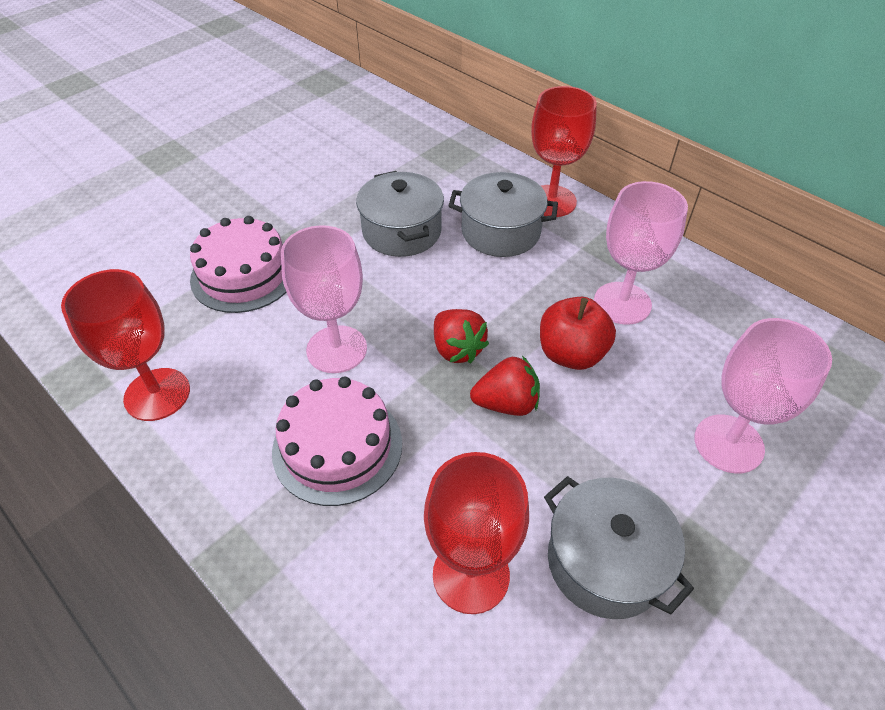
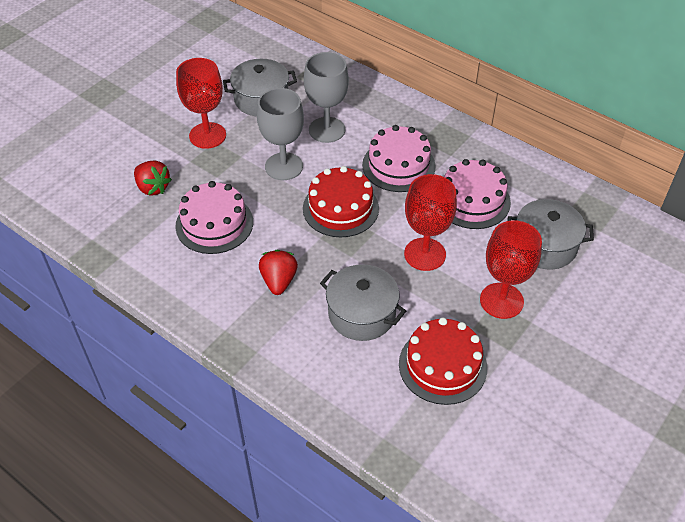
grey goblet: none = 0 -> [257,88,304,180] [304,52,349,143] = 2
pink cake: [190,216,287,313] [272,376,402,506] = 2 -> [175,181,253,254] [362,125,436,192] [444,159,511,229] = 3
pink goblet: [281,225,367,373] [594,181,688,325] [694,318,832,473] = 3 -> none = 0
red apple: [540,297,616,370] = 1 -> none = 0
red cake: none = 0 -> [303,166,379,237] [399,317,487,405] = 2

